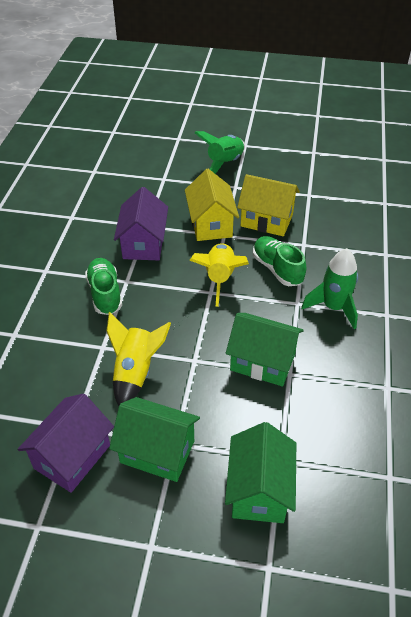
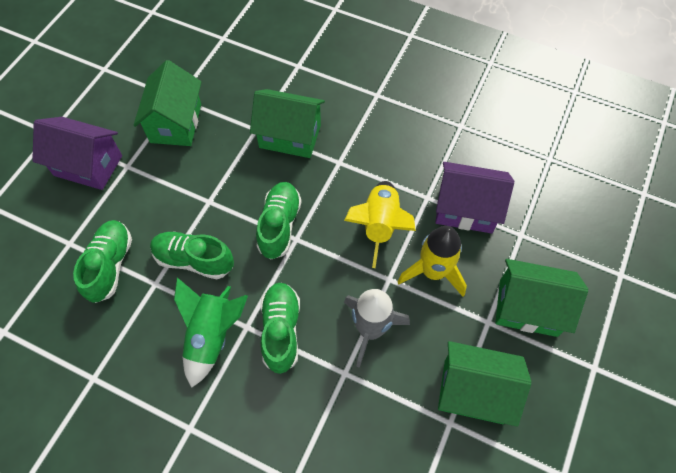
green house: [109,397,200,482] [225,422,296,523] [226,313,304,386] = 3 -> [133,60,201,146] [250,89,325,158] [438,341,531,427] [495,259,588,337] = 4
green rocket: [195,131,245,174] [301,248,358,329] = 2 -> [174,278,248,388] = 1
green shoe: [85,258,122,315] [253,236,306,286] = 2 -> [73,220,132,303] [150,231,234,279] [256,182,302,260] [261,283,300,374] = 4
grey rocket: none = 0 -> [344,289,410,368] = 1
yellow house: [185,169,239,241] [237,174,300,236] = 2 -> none = 0

